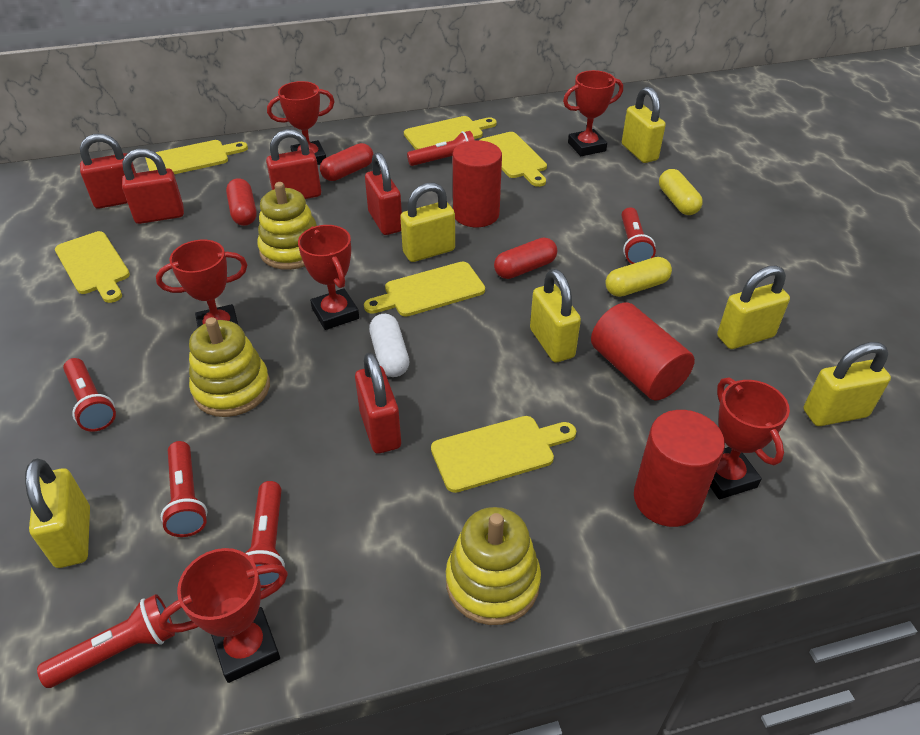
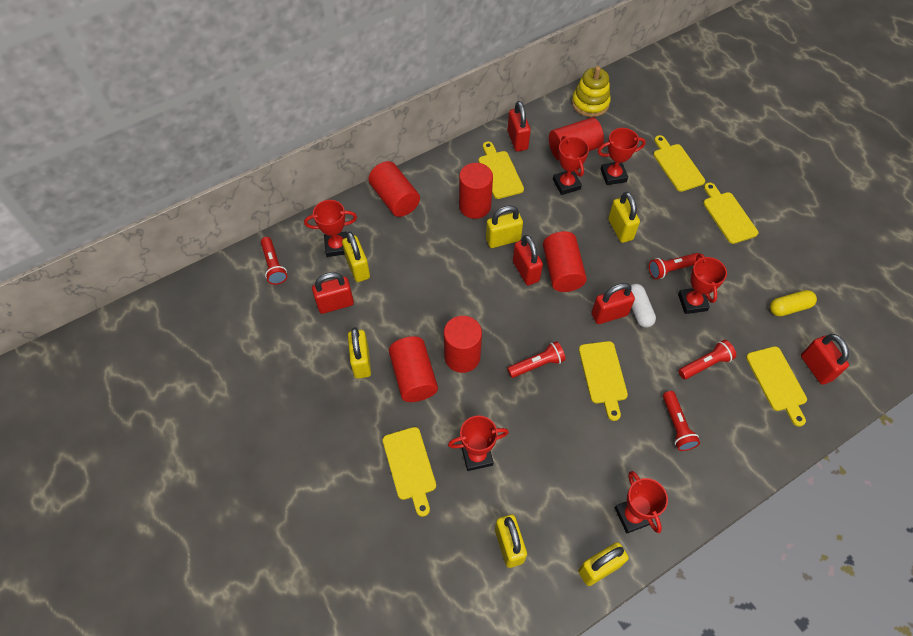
red capsule: [226,178,257,226] [320,143,373,181] [494,237,557,279] = 3 -> none = 0
red cylinder: [453,140,502,227] [591,303,695,401] [634,410,725,527] = 3 -> [368,161,420,217] [389,336,438,402] [444,316,482,373] [459,163,493,219] [543,231,587,292] [549,117,604,160] = 6
red flashlight: [37,594,175,688] [63,358,116,432] [161,441,207,537] [245,481,285,588] [407,131,474,166] [621,207,656,264] = 6 -> [261,237,287,285] [507,341,566,378] [649,253,701,279] [663,391,700,451] [679,340,736,379] = 5
yellow capsule: [606,257,672,297] [659,169,703,215] = 2 -> [770,290,817,316] = 1
yellow stacking toy: [189,317,270,417] [257,182,317,270] [446,507,541,625] = 3 -> [572,66,611,117] = 1

